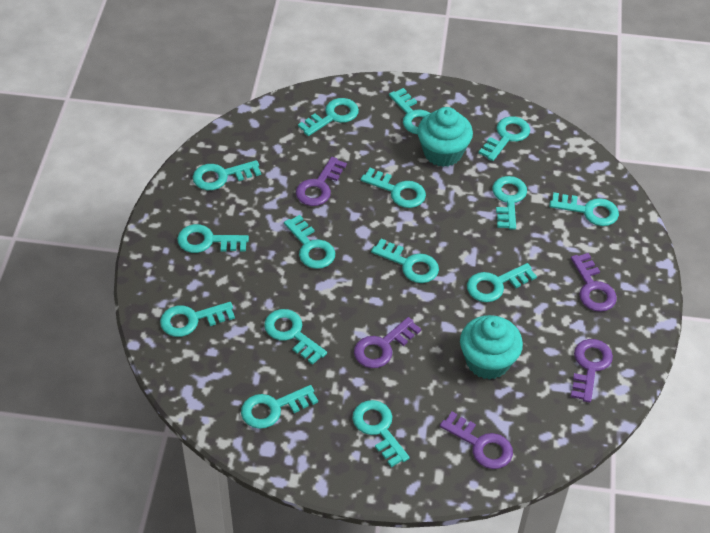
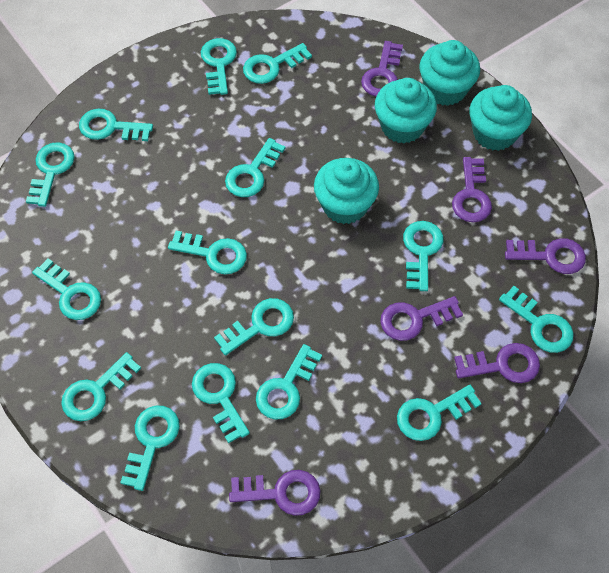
purple key: [296,157,347,206] [354,317,421,368] [440,412,513,469] [571,253,617,312] [571,339,613,403] = 5 -> [229,470,321,516] [361,41,403,97] [380,296,463,341] [452,157,492,222] [454,343,540,383] [505,238,586,274] = 6
turquoise cupcake: [418,107,473,167] [460,315,523,380] = 2 -> [314,158,379,224] [375,78,437,143] [419,40,480,106] [469,85,532,151] = 4

